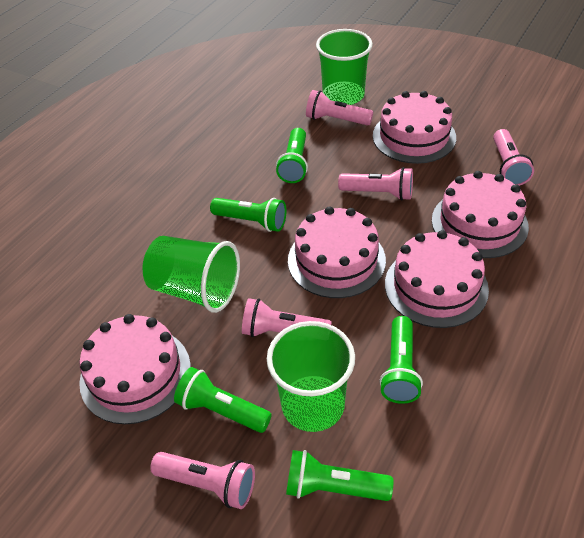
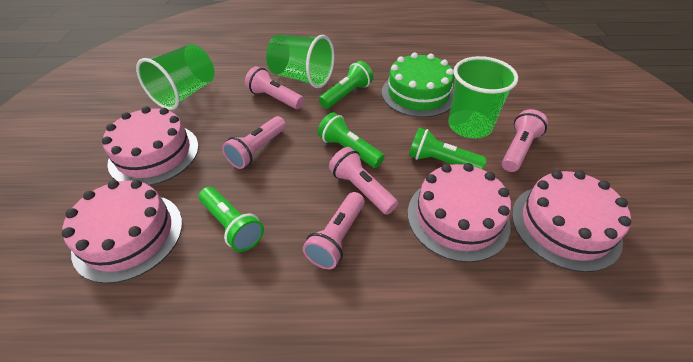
green cake: none = 0 -> [382,52,454,117] = 1
green flashlight: [174,367,272,433] [210,198,286,232] [276,128,308,183] [286,450,393,501] [379,316,423,404] = 5 -> [199,187,264,252] [318,112,385,168] [319,61,373,109] [409,128,487,170] = 4
pink cake: [79,314,191,424] [288,206,386,298] [373,91,456,164] [385,230,489,328] [432,171,529,258] = 5 -> [62,180,182,283] [102,106,199,186] [408,163,511,262] [512,170,631,272] = 4

